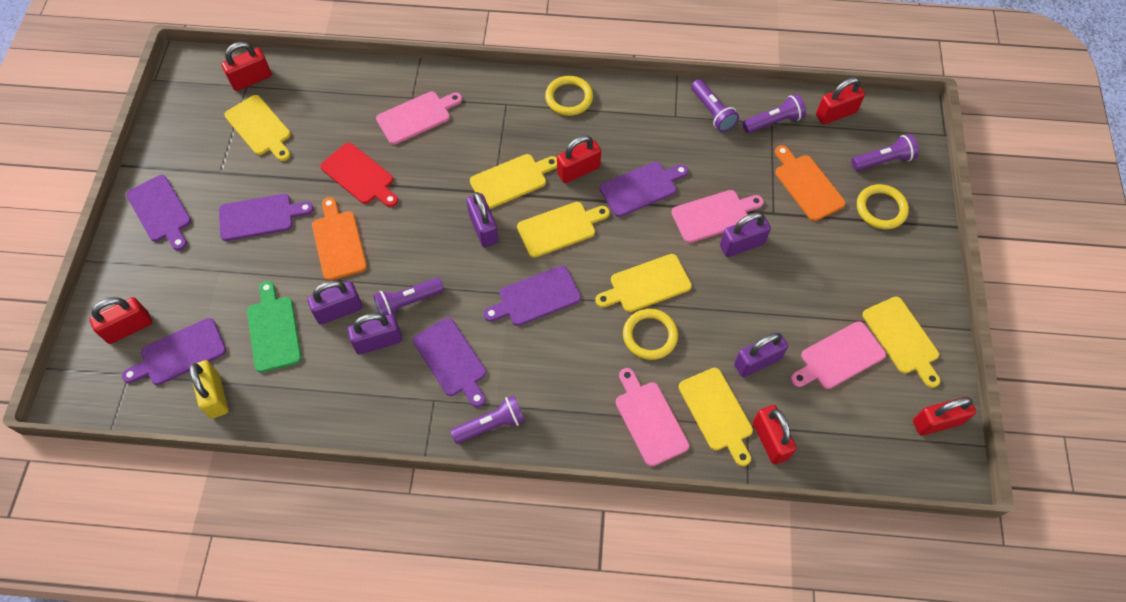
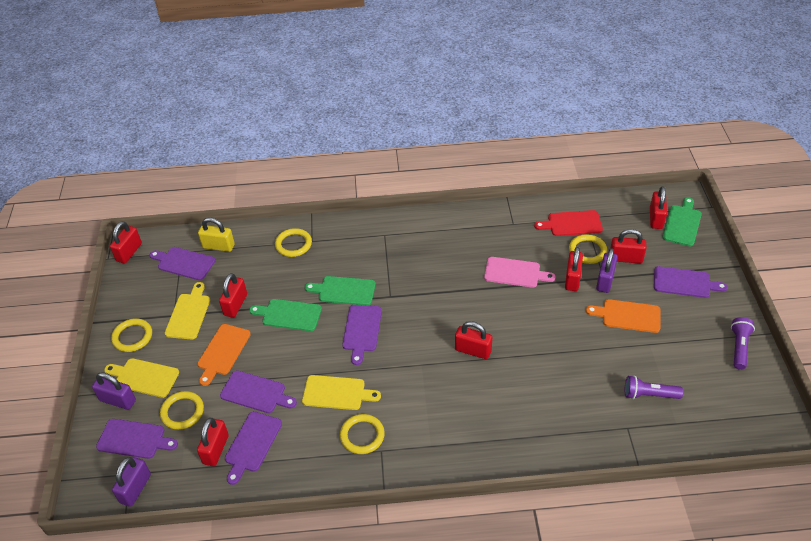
green cutting board: [247,281,302,373] = 1 -> [249,299,322,331] [305,276,376,305] [662,197,702,247] = 3
pink cutting board: [376,92,462,145] [616,368,689,466] [671,190,764,243] [791,321,886,389] = 4 -> [484,257,556,288] = 1
purple flashlight: [373,278,444,315] [450,395,525,444] [691,79,739,132] [743,94,806,133] [851,134,919,171] = 5 -> [625,376,683,399] [731,317,755,370] = 2
purple padlock: [307,280,362,325] [348,313,402,355] [467,192,499,248] [720,212,771,257] [734,332,788,377] = 5 -> [92,372,136,410] [112,457,151,507] [596,248,618,293] = 3
red padlock: [89,297,152,344] [221,42,272,91] [557,135,601,183] [753,405,797,464] [816,77,865,125] [913,397,976,436] = 6 -> [110,221,142,264] [197,418,229,466] [219,273,247,318] [455,321,492,359] [565,247,583,291] [610,229,646,264] [650,186,667,229] = 7
yellow cutting board: [224,95,291,161] [470,154,557,209] [517,202,610,258] [595,254,692,312] [679,368,753,466] [863,297,940,388] = 6 -> [104,358,179,398] [165,282,210,339] [302,375,381,410] = 3
yellow ring: [545,76,593,116] [623,309,678,360] [857,184,909,229] = 3 -> [111,318,152,352] [160,391,204,430] [275,228,312,257] [340,414,385,454] [569,234,607,264] = 5

